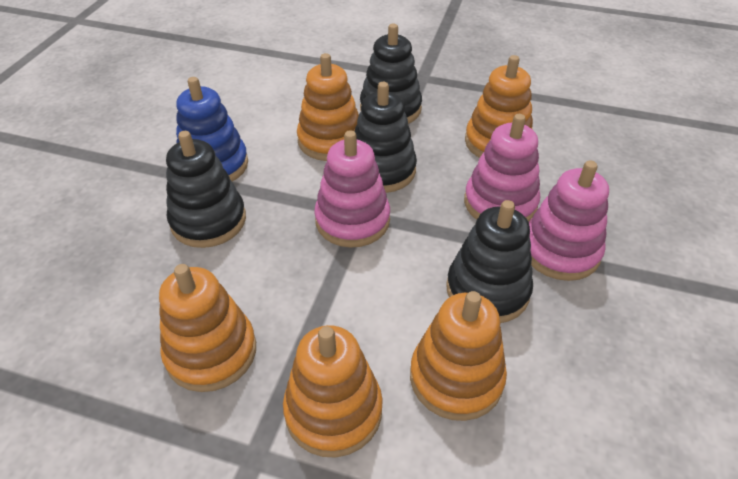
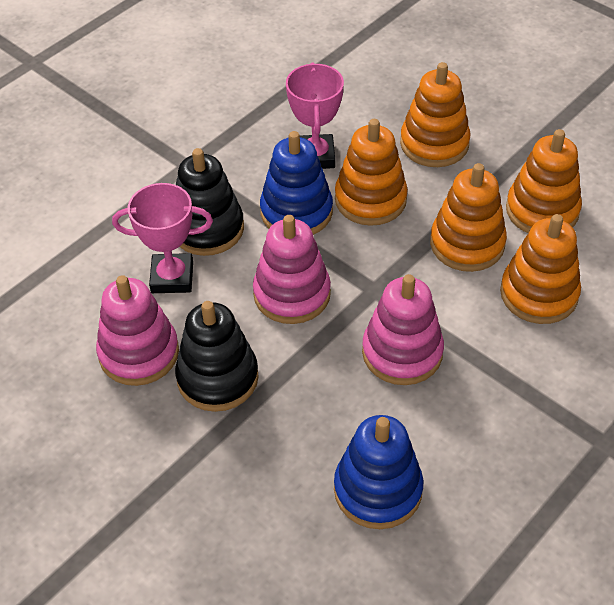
black stacking toy: [166,131,246,248] [354,82,417,193] [360,24,422,124] [446,200,533,323] = 4 -> [175,301,259,412] [176,148,244,256] = 2
blue stacking toy: [176,77,248,182] = 1 -> [260,131,333,235] [334,415,424,529] = 2
pink trophy: none = 0 -> [112,183,213,293] [286,63,344,169] = 2

